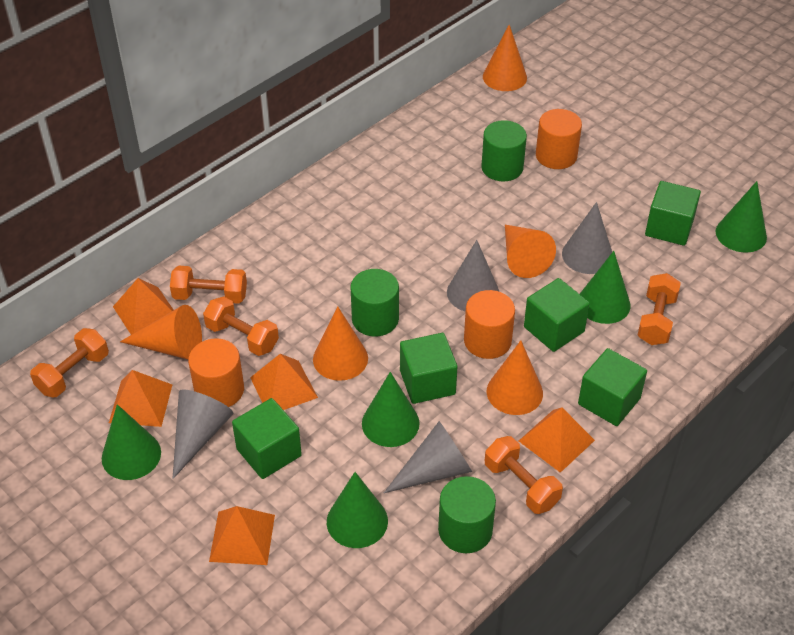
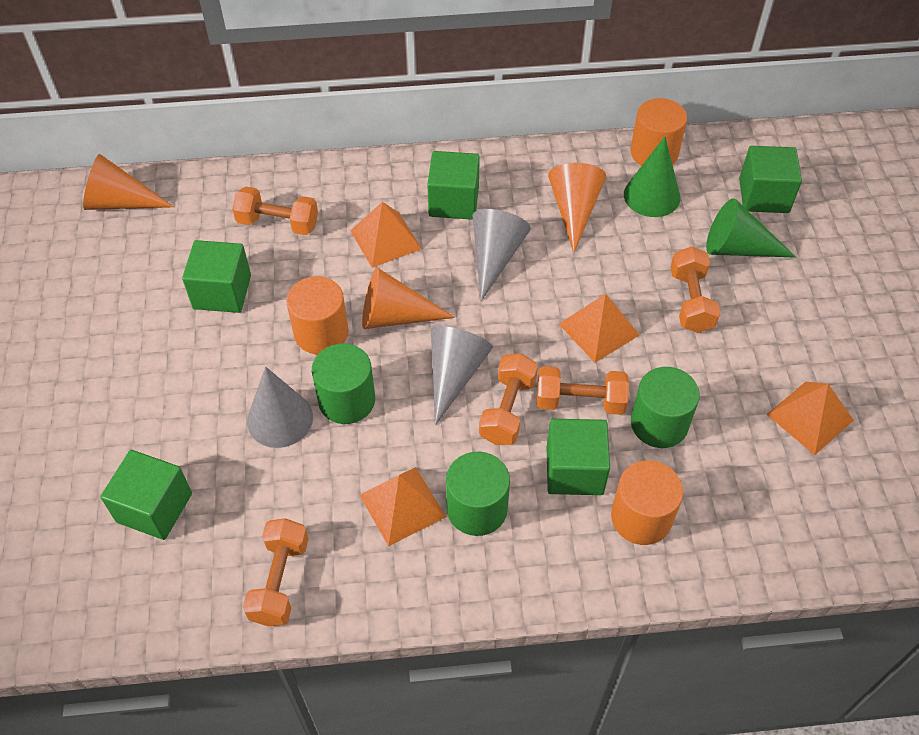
green cone: [102,404,161,480] [327,472,388,548] [362,372,420,447] [580,251,631,324] [716,181,767,253] = 5 -> [624,136,680,217] [706,198,796,258] = 2
grey cone: [172,389,234,479] [384,421,472,493] [447,240,499,312] [562,202,612,274] = 4 -> [247,367,313,448] [431,326,493,426] [472,209,531,301] = 3
orange cone: [120,305,202,360] [313,306,368,381] [483,25,527,91] [487,340,543,415] [505,225,556,278] = 5 -> [83,154,174,210] [362,268,455,329] [548,163,606,252] = 3
orange pyramid: [109,370,172,427] [113,278,173,335] [209,506,275,565] [250,354,318,410] [519,408,595,473] = 5 -> [350,202,422,268] [359,467,446,547] [559,294,639,363] [766,382,854,455] = 4

